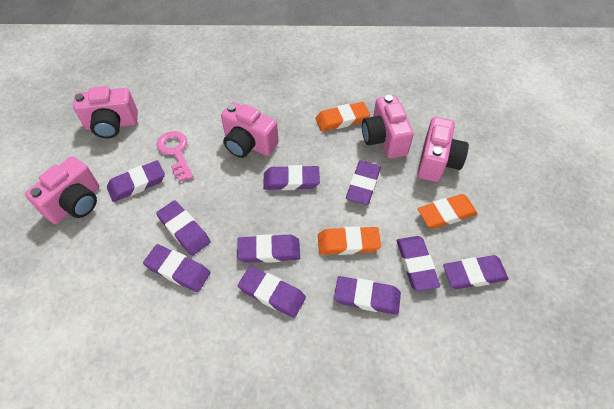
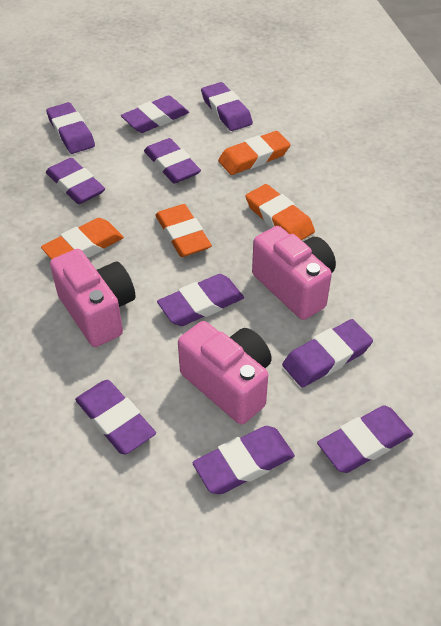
orange eraser: [316,102,370,132] [318,226,381,255] [418,194,478,229] = 3 -> [41,218,124,260] [155,204,212,257] [218,131,291,175] [246,184,315,240] = 4
pink camera: [25,156,99,224] [73,86,138,138] [221,102,279,158] [362,95,414,158] [417,117,469,182] = 5 -> [50,249,135,347] [178,321,272,425] [252,226,336,320] = 3
pink key: [157,131,194,182] = 1 -> none = 0

